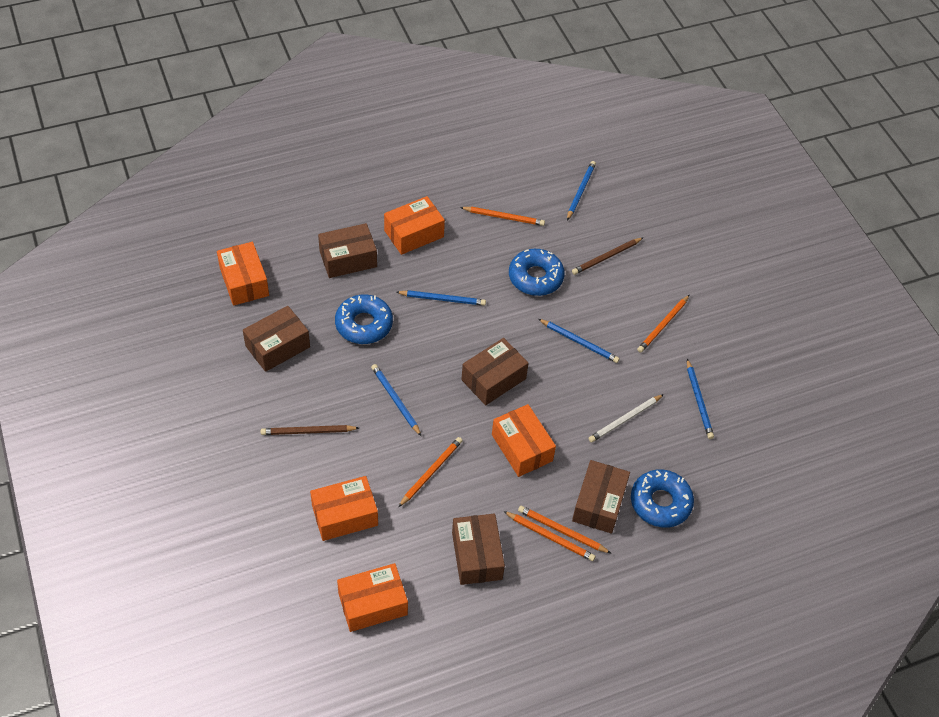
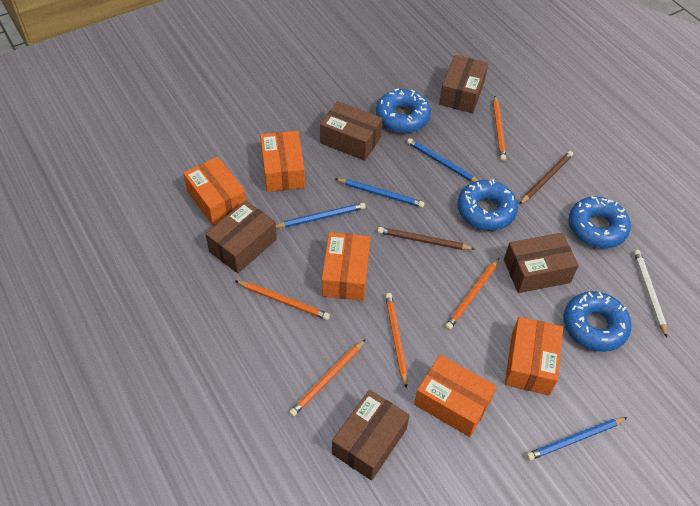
blue donut: [335,294,393,344] [509,249,565,296] [631,469,694,528] = 3 -> [376,89,431,133] [457,179,518,230] [563,291,632,352] [568,197,631,248] = 4
blue pencil: [371,364,421,436] [396,290,486,306] [538,319,620,363] [567,161,596,220] [687,359,714,439] = 5 -> [276,203,366,228] [334,178,425,208] [407,138,479,182] [526,417,628,461] = 4

